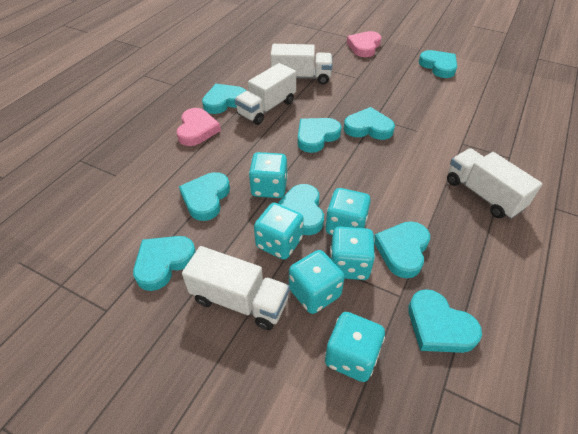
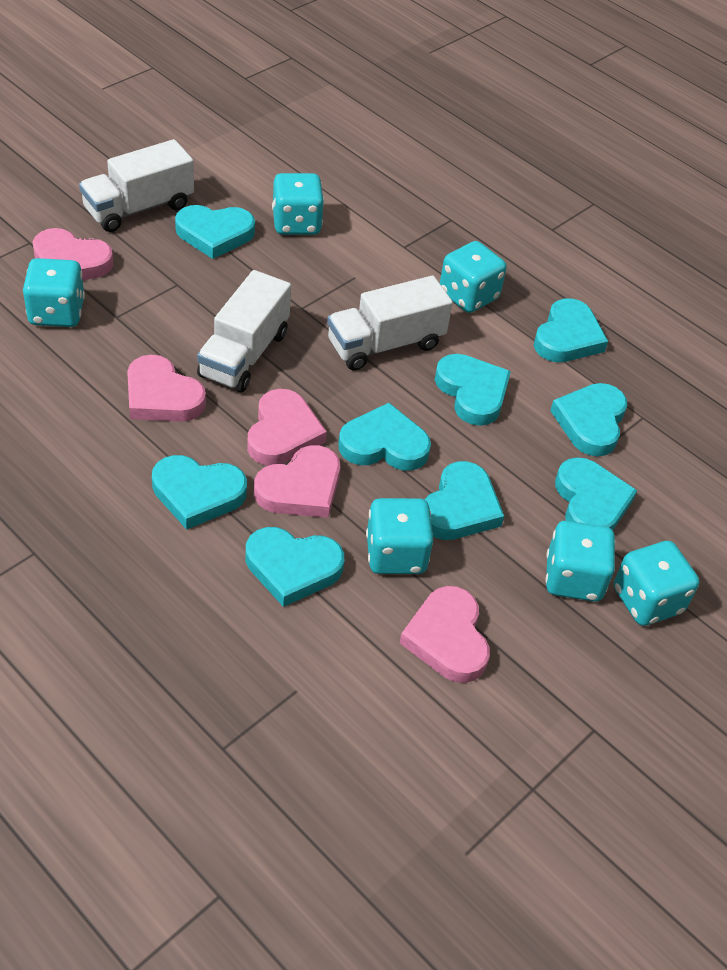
pink heart: [177,108,221,146] [347,31,381,57] = 2 -> [33,228,114,280] [127,355,206,422] [247,389,327,466] [254,445,340,518] [400,586,490,683] = 5
white truck: [182,246,290,330] [235,63,296,125] [271,44,332,84] [447,148,542,219] = 4 -> [79,139,194,232] [197,270,291,392] [327,276,453,371] = 3

